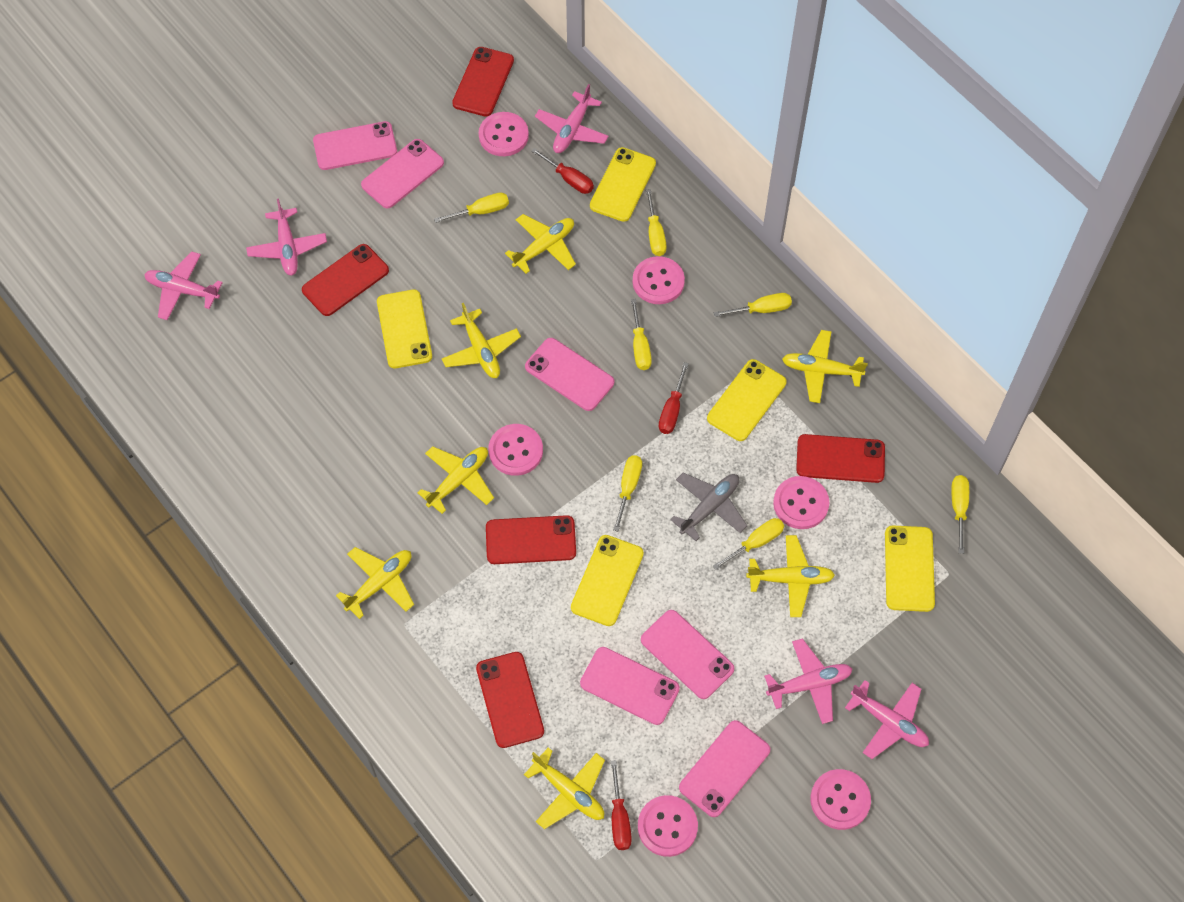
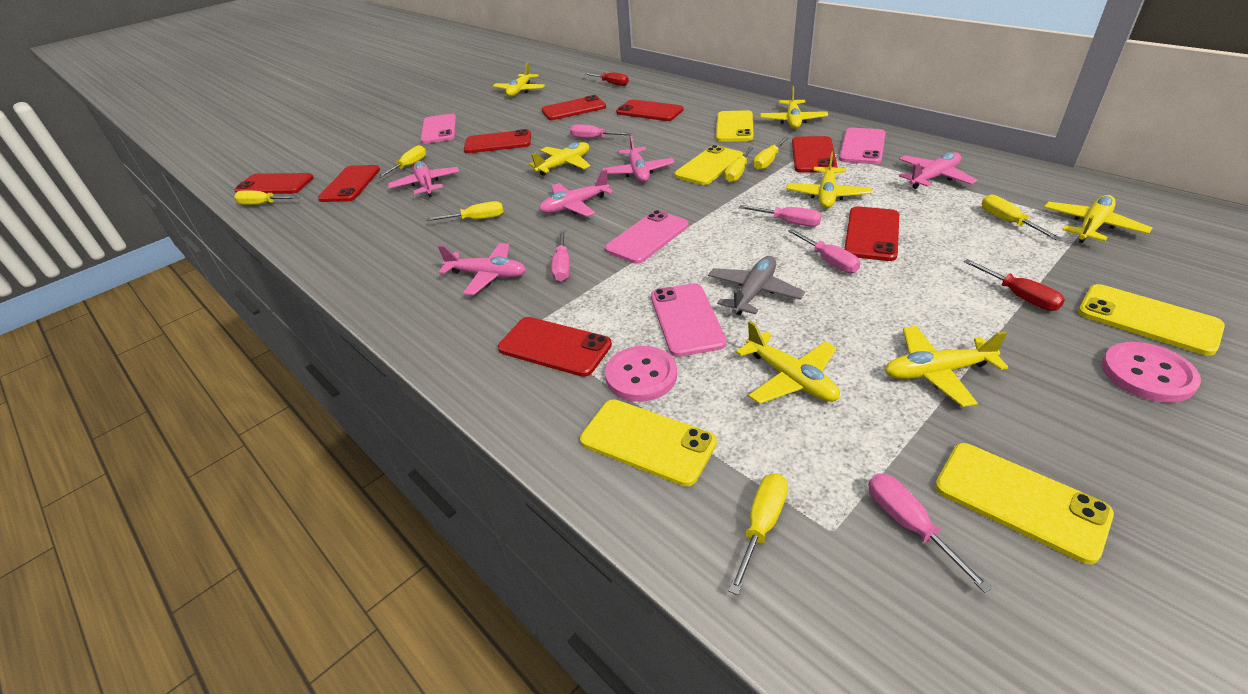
pink button: [479,112,529,156] [488,424,543,476] [633,256,685,304] [638,795,698,857] [773,476,829,529] [810,769,871,830] = 6 -> [605,346,677,402] [1102,342,1201,403] = 2
pink phone: [313,121,397,170] [361,139,444,209] [525,338,614,411] [580,647,680,725] [641,610,734,699] [679,720,770,817] = 6 -> [420,114,456,144] [605,210,689,264] [651,283,727,357] [839,128,886,164] = 4
pink screwdriver: none = 0 -> [551,230,570,282] [570,124,631,138] [739,205,822,227] [788,229,861,273] [868,474,992,593] = 5
red phone: [302,244,389,316] [452,47,514,117] [476,652,544,748] [486,515,576,564] [796,434,885,483] = 5 -> [235,173,313,194] [318,165,380,202] [464,129,531,153] [498,317,612,377] [542,95,606,120] [616,99,683,121] [792,136,838,173] [844,206,899,261] = 8
red screwdriver: [531,148,594,194] [611,760,632,850] [659,362,689,434] = 3 -> [585,72,629,86] [964,259,1065,311] = 2

